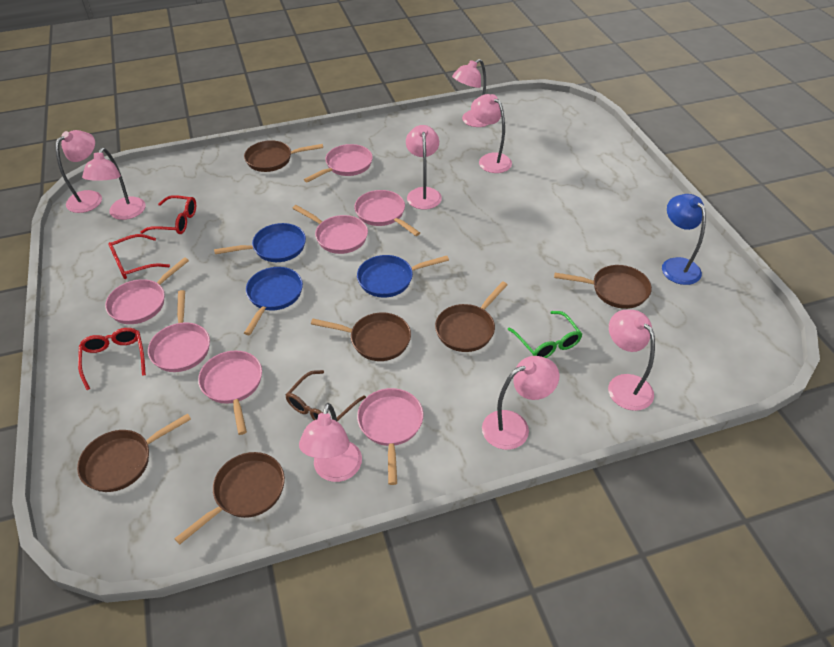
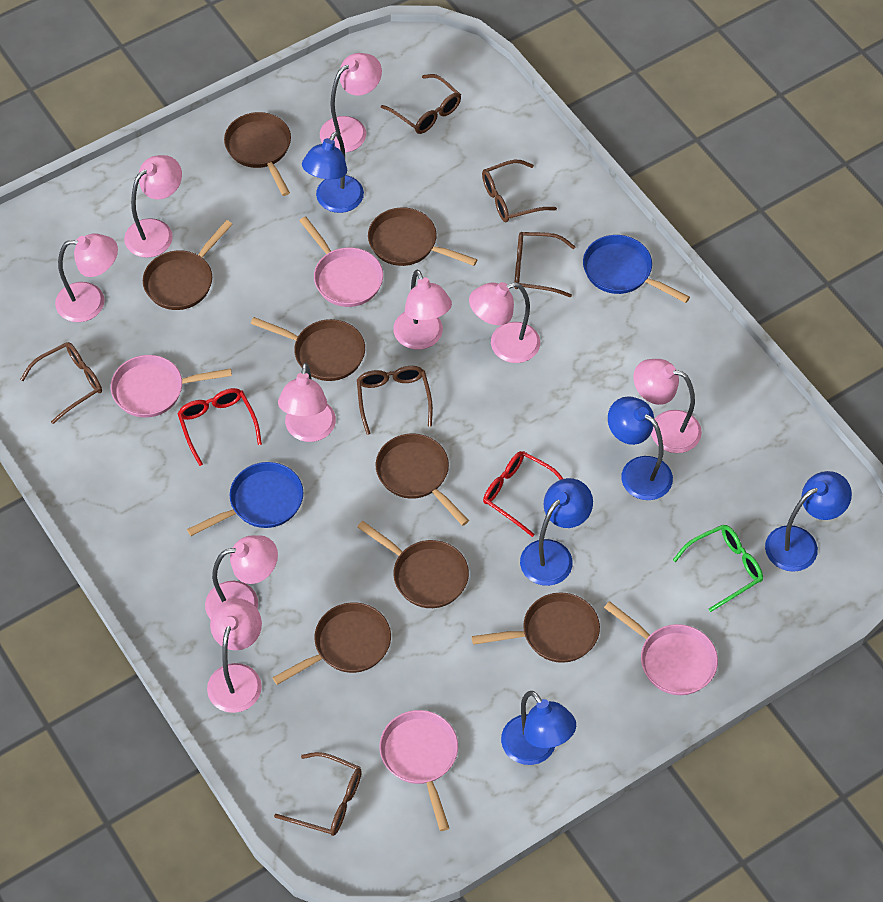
blue lamp: [662,194,706,285] = 1 -> [302,131,364,213] [501,691,576,765] [520,478,593,586] [608,396,673,500] [765,471,852,572] = 5
blue pan: [214,223,306,262] [244,267,303,335] [357,255,449,298] = 3 -> [187,462,304,536] [583,235,690,303] = 2
brown glasses: [286,370,366,421] = 1 -> [20,342,102,424] [274,752,362,836] [357,366,433,435] [381,74,461,134] [482,160,557,222] [514,232,576,297] = 6
brown pan: [77,413,191,492] [174,452,285,545] [244,140,323,172] [311,312,411,361] [435,281,508,352] [554,265,652,309] = 6 -> [143,220,233,310] [224,112,291,196] [251,317,365,381] [272,602,391,685] [357,521,469,608] [368,207,478,266] [376,433,469,526] [472,593,600,663] = 8
pink lamp: [56,130,102,213] [82,148,146,220] [299,403,362,482] [406,125,442,210] [452,59,489,127] [471,94,512,173] [482,356,559,450] [608,310,655,411] = 8 -> [55,234,118,322] [124,155,182,258] [205,535,278,619] [207,598,262,713] [278,363,336,442] [320,53,382,153] [393,269,452,350] [469,282,540,363] [633,359,702,453] = 9
pink pan: [105,257,189,324] [148,290,210,372] [198,351,262,435] [292,205,368,254] [304,144,373,183] [354,190,420,236] [357,388,423,485] = 7 -> [111,355,232,418] [299,216,383,307] [380,710,458,831] [604,601,718,695] = 4
red glasses: [78,328,146,390] [108,234,170,279] [140,195,196,234] = 3 -> [177,388,262,466] [483,451,563,537] = 2

